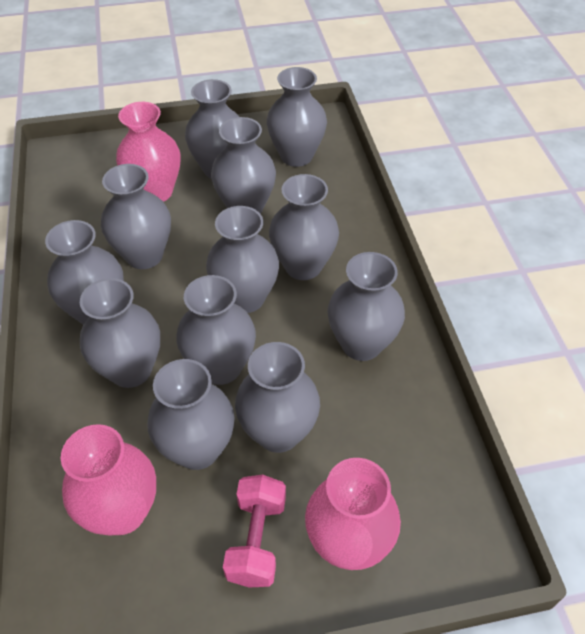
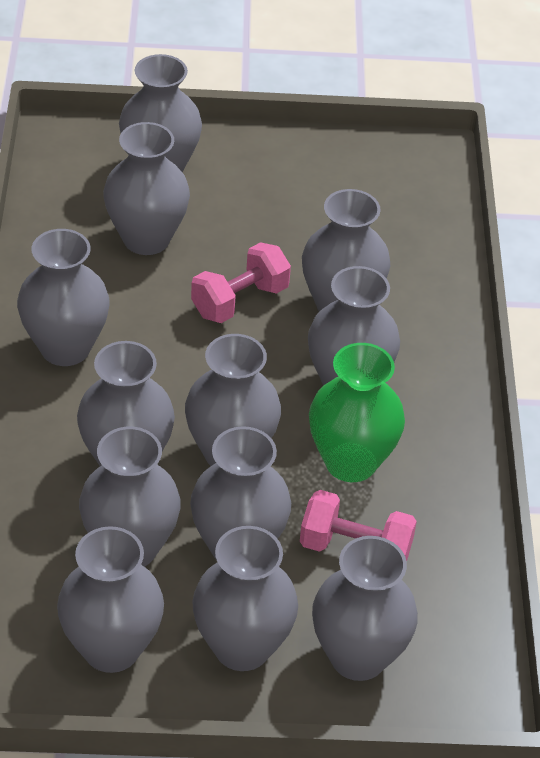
green vase: none = 0 -> [309,343,405,482] = 1
pink dumbbell: [223,475,286,588] = 1 -> [191,242,291,323] [300,490,417,561] = 2
pink vase: [61,424,156,536] [116,102,181,202] [305,458,401,570] = 3 -> none = 0

